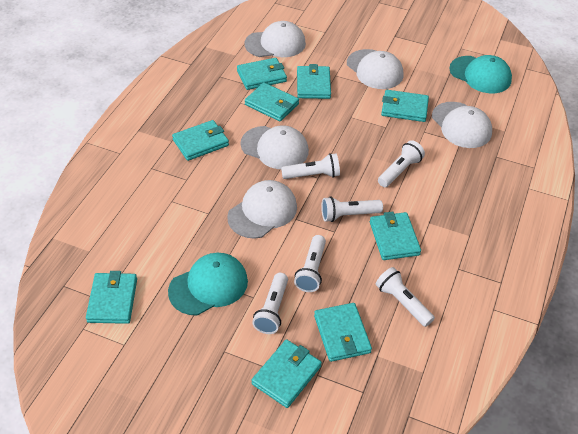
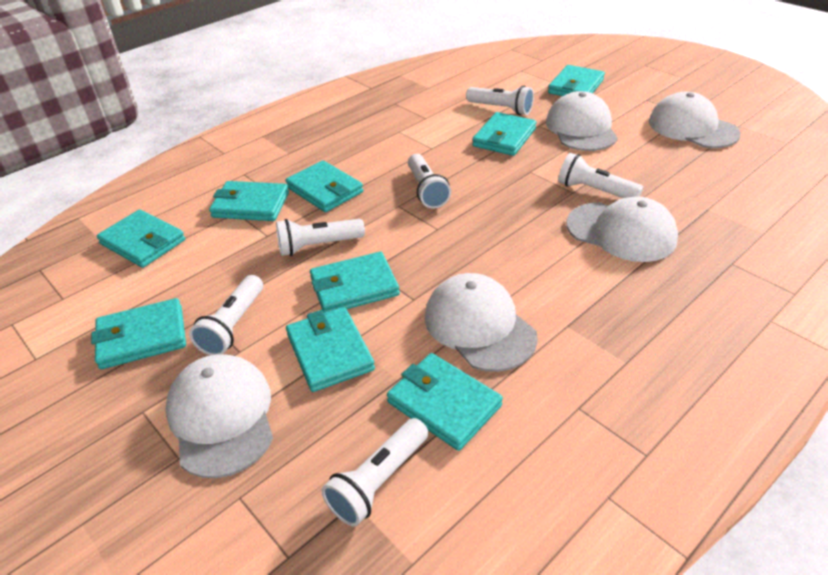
turquoise cap: [168,253,248,316] [450,55,512,93] = 2 -> none = 0

